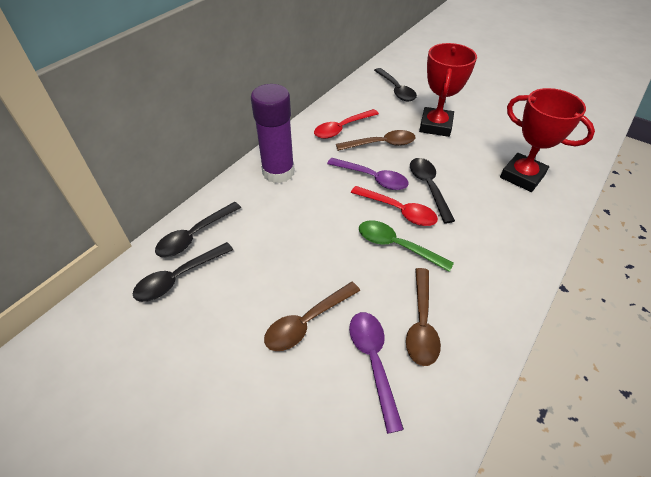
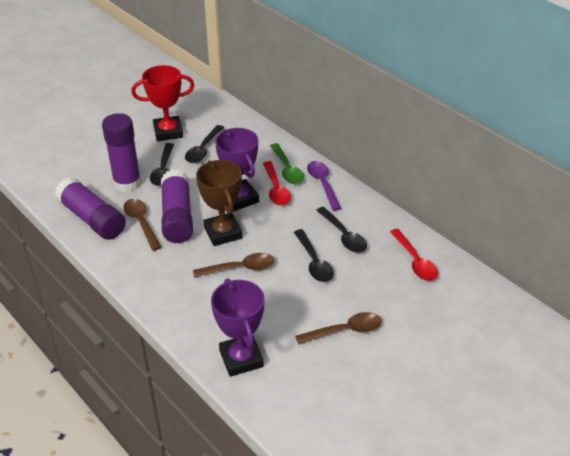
brown trophy: none = 0 -> [196,160,242,246] = 1
purple glue stick: [251,84,295,183] = 1 -> [55,177,126,240] [102,113,141,192] [161,169,193,243] = 3
purple spoon: [327,158,409,190] [349,312,404,434] = 2 -> [307,161,342,211] = 1
purple trophy: none = 0 -> [211,279,264,377] [215,128,259,211] = 2
red trophy: [419,43,477,137] [500,88,595,192] = 2 -> [131,65,194,141] = 1

